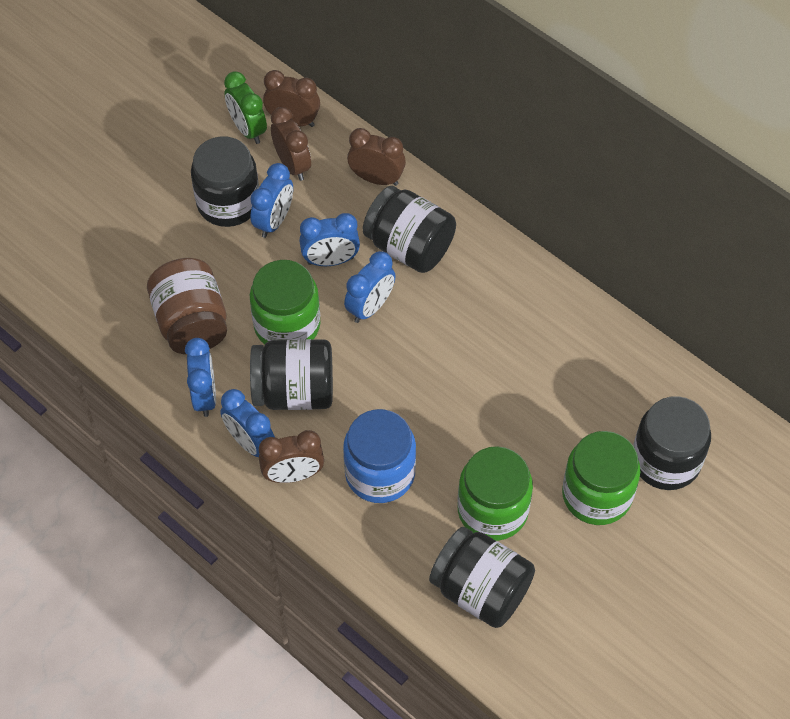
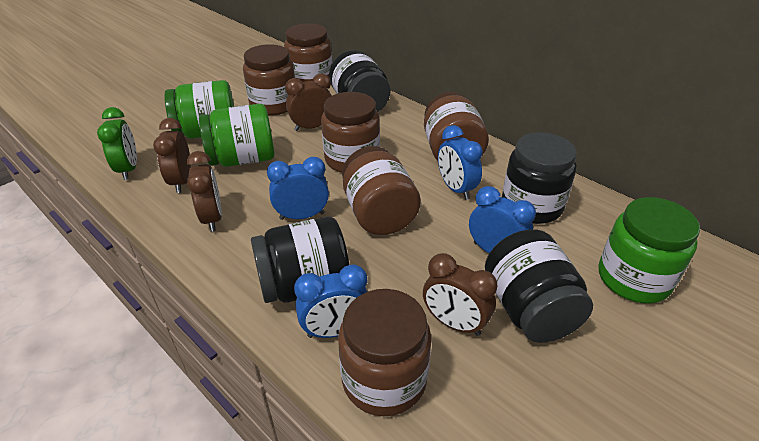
black jar: [191,137,259,227] [250,339,333,410] [363,186,456,273] [429,527,535,628] [633,396,711,490] = 5 -> [251,216,349,303] [329,50,390,112] [485,229,593,343] [502,132,577,224] = 4
blue clock: [185,338,216,417] [220,389,275,457] [250,163,293,238] [300,213,360,266] [344,251,396,323] = 5 -> [267,157,329,220] [294,264,367,338] [438,125,483,200] [469,186,536,253] = 4
blue jar: [343,409,416,503] = 1 -> none = 0
brown jar: [147,258,227,354] = 1 -> [243,44,295,116] [284,24,332,82] [321,92,380,173] [338,289,431,416] [342,146,421,235] [424,92,489,160] = 6

